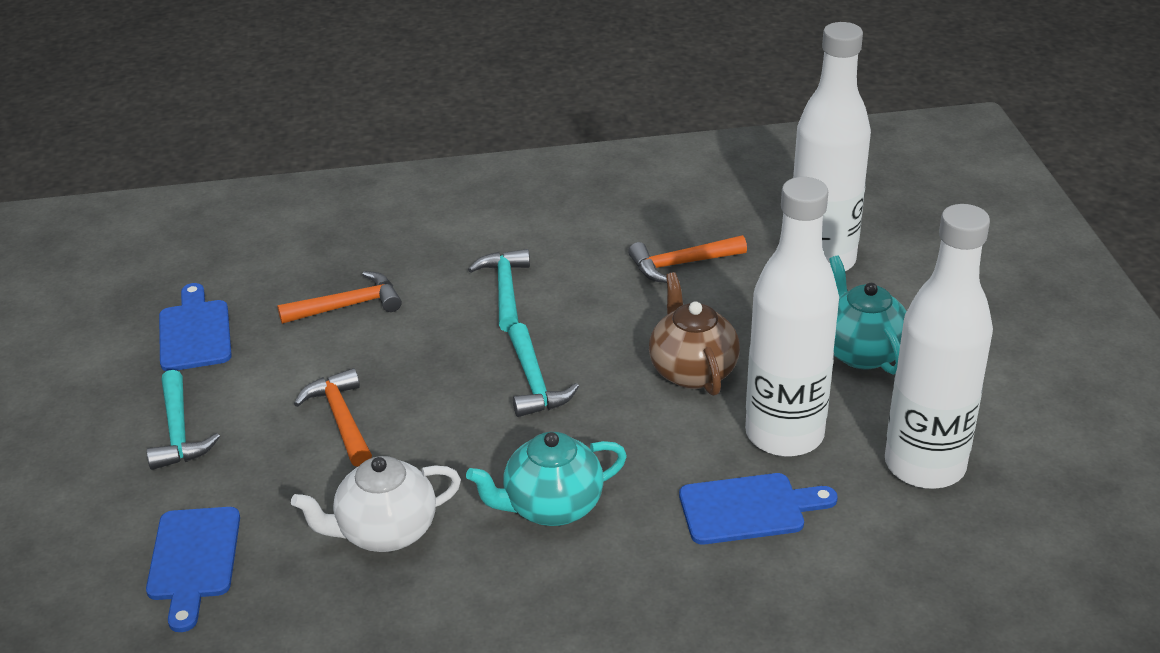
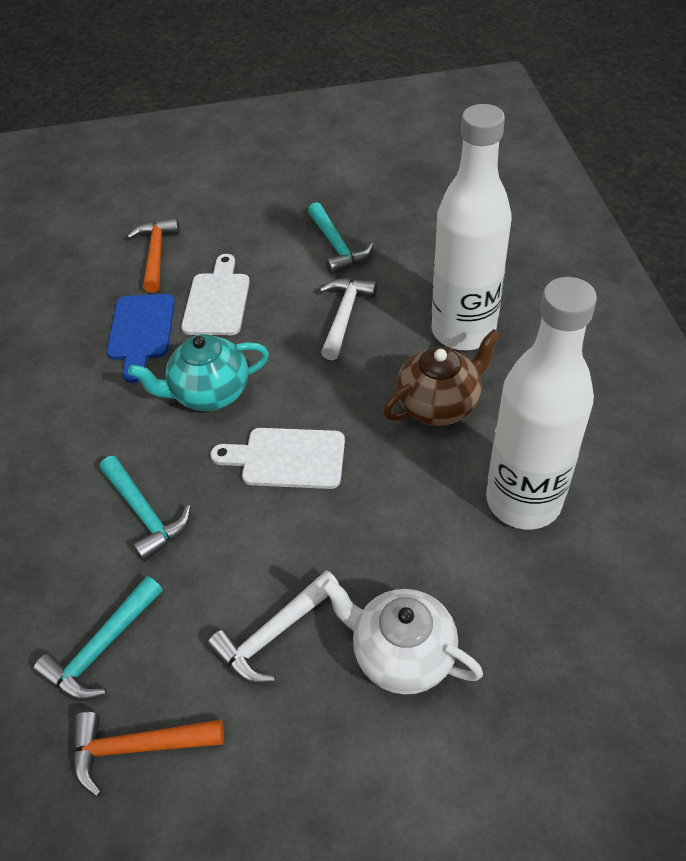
blue cutting board: [146,507,240,632] [159,283,232,371] [679,473,838,544] = 3 -> [107,294,175,383] = 1
orange hammer: [277,271,402,324] [294,368,372,467] [628,235,747,283] = 3 -> [72,712,224,797] [127,218,180,293] = 2
turquoise teapot: [466,432,627,526] [829,256,907,375] = 2 -> [128,334,269,411] = 1
white bottle: [745,177,839,457] [793,22,871,271] [885,204,993,489] = 3 -> [432,104,512,350] [486,277,597,529] = 2
white cutting board: none = 0 -> [181,254,250,335] [211,428,345,489] = 2
white hammer: none = 0 -> [207,570,339,684] [319,278,377,360] = 2

